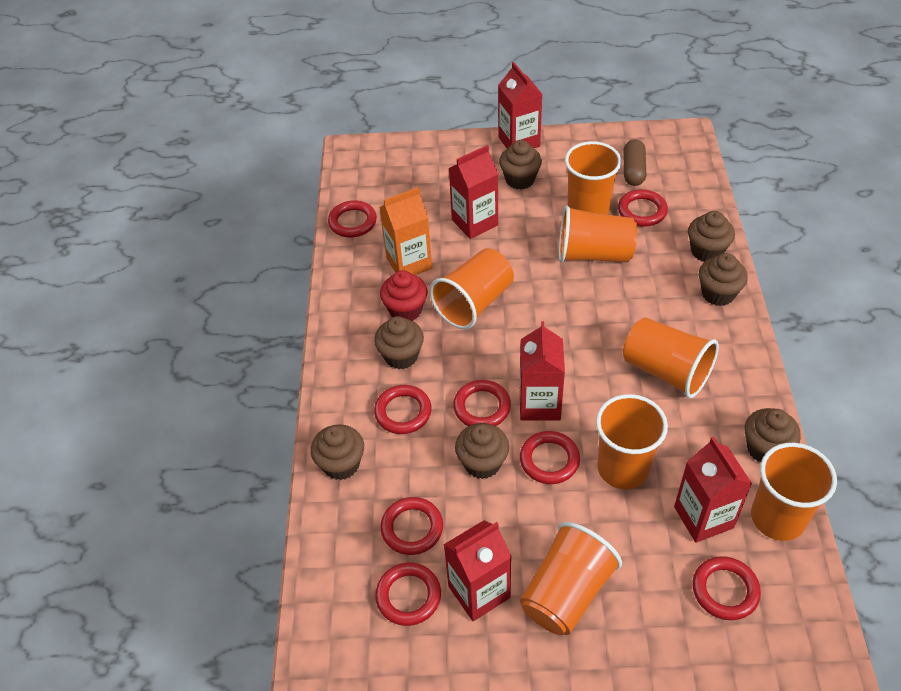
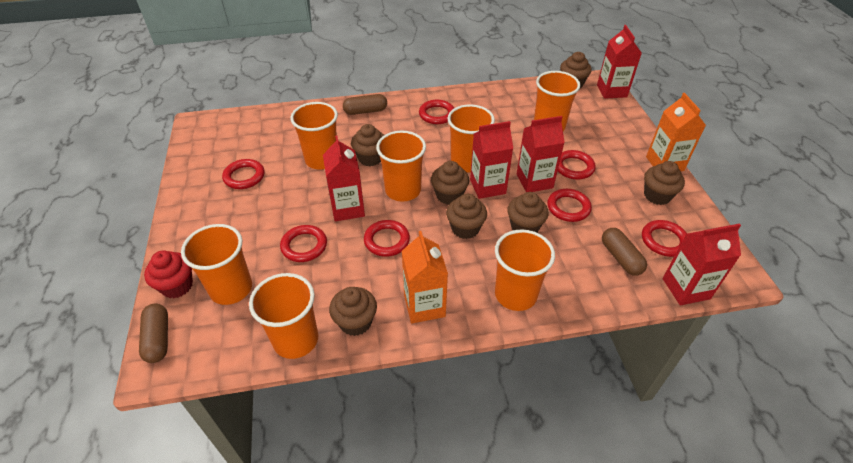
brown capsule: [623,139,646,186] = 1 -> [139,303,168,363] [343,94,387,115] [602,228,647,276] = 3
orange carton: [379,187,432,275] = 1 -> [402,231,448,324] [646,93,706,171] = 2
red ring: [328,200,377,237] [374,385,432,434] [375,562,441,626] [380,497,443,555] [453,380,511,426] [520,431,580,484] [618,189,668,226] [692,556,761,620] = 8 -> [222,159,264,189] [280,225,327,262] [364,220,410,257] [419,100,454,124] [547,189,592,222] [558,150,596,180] [642,220,687,257] = 7

